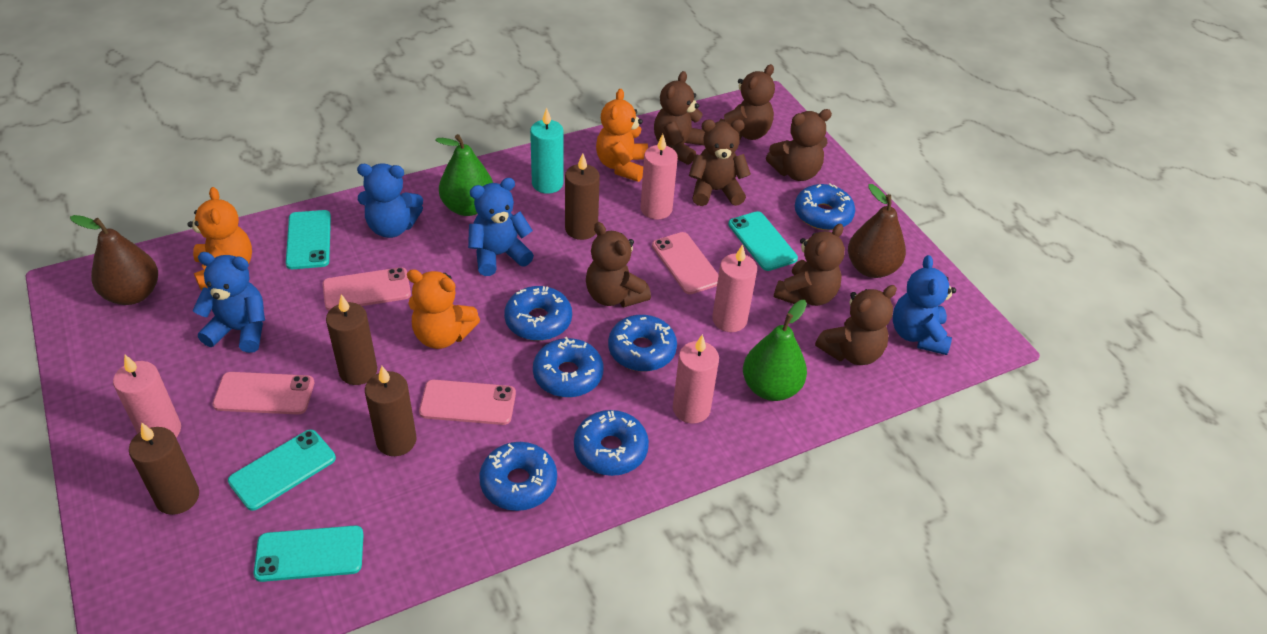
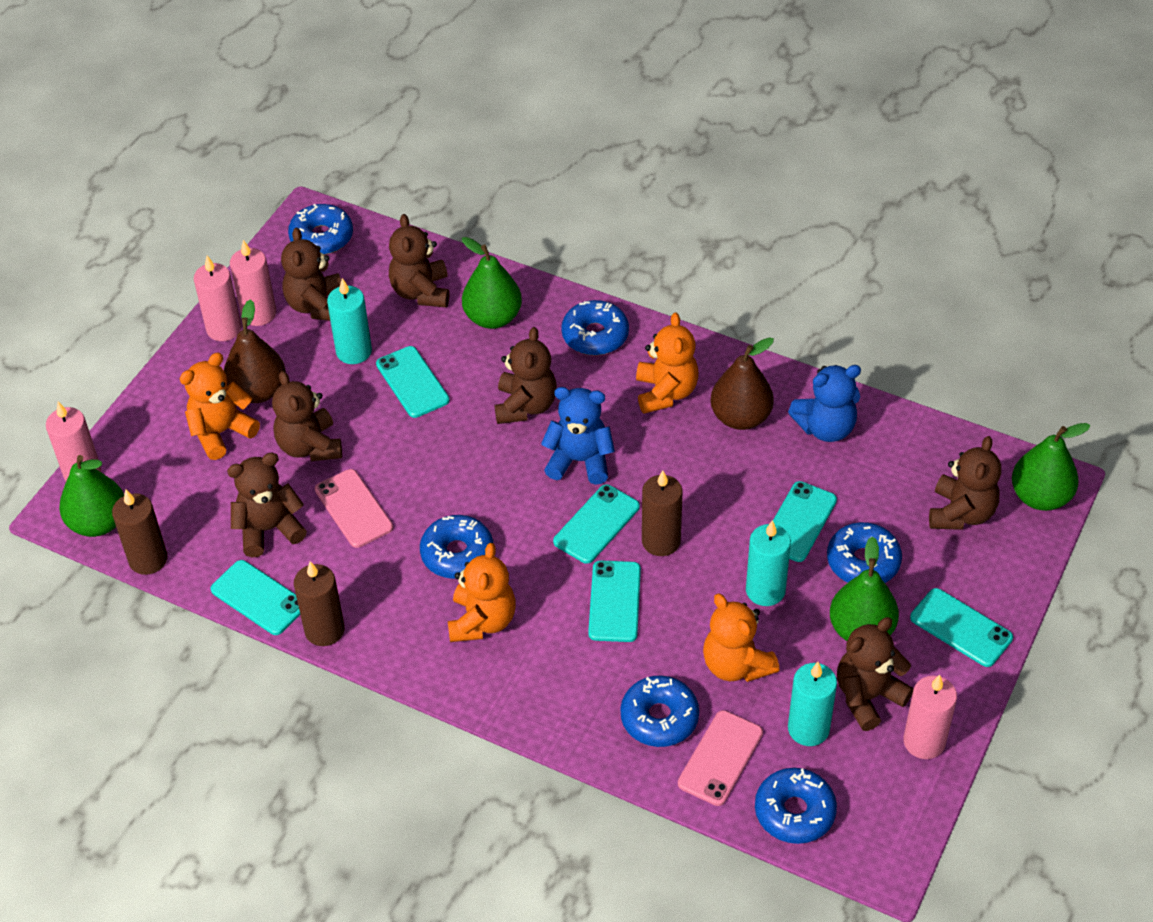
blue teddy bear: [193,252,265,353] [357,163,423,238] [468,178,534,276] [893,255,956,355] = 4 -> [541,387,615,485] [788,365,861,442] = 2
brown candle: [129,422,199,515] [326,294,377,385] [365,366,417,456] [565,153,600,240] = 4 -> [112,489,167,575] [294,561,345,646] [642,470,683,556] = 3
green pear: [435,134,493,216] [743,300,807,401] = 2 -> [59,455,124,537] [462,237,522,329] [830,536,899,641] [1012,423,1091,511] = 4
orange teddy bear: [188,187,252,290] [407,269,480,349] [596,89,648,182] = 3 -> [180,353,260,460] [448,543,516,642] [636,312,698,414] [703,594,779,682] = 4
pink phone: [212,372,314,415] [323,267,411,311] [419,380,516,425] [652,232,719,294] = 4 -> [315,469,393,548] [678,710,763,806] = 2
turquoise candle: [530,108,563,194] = 1 -> [327,278,372,364] [746,520,791,606] [788,662,837,746] = 3
turquoise phone: [228,430,336,511] [253,526,364,582] [286,210,331,269] [728,211,798,271] = 4 -> [210,560,300,635] [376,346,450,418] [553,484,640,564] [588,560,641,642] [773,481,837,562] [910,588,1013,667] = 6

